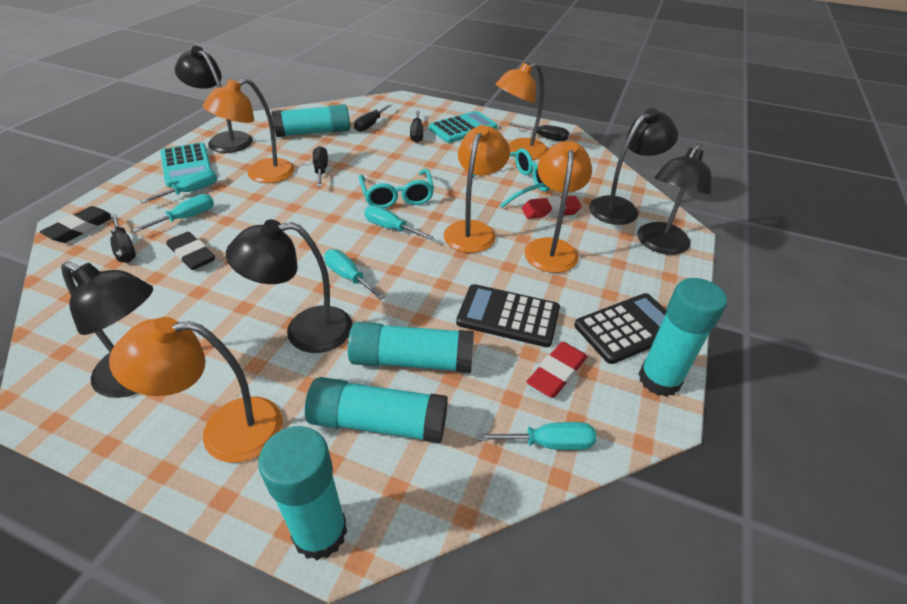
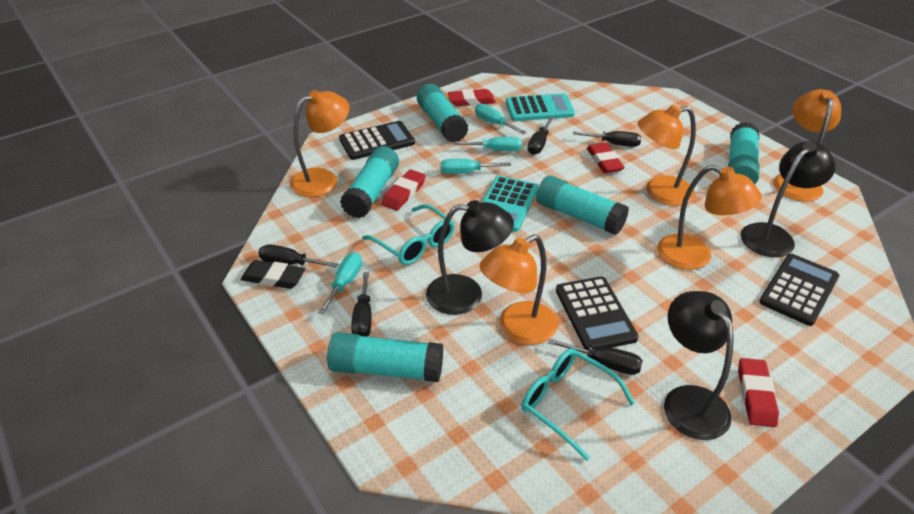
black calculator: [456,284,560,347] [574,293,667,364] = 2 -> [339,121,415,160] [556,276,638,350] [759,254,839,326] = 3
black eraser: [40,206,112,243] [166,232,215,270] = 2 -> [241,260,305,289] = 1
black lamp: [61,261,153,398] [175,46,253,153] [226,219,353,353] [589,108,678,225] [637,143,712,255] = 5 -> [426,200,514,315] [664,291,734,440] [741,141,836,257] = 3
red eraser: [522,196,582,219] [527,342,587,398] = 2 -> [381,170,426,211] [448,89,496,106] [587,143,625,173] [738,358,779,427] = 4
turquoise screwdriver: [132,194,214,233] [141,169,217,203] [324,249,385,300] [364,206,433,240] [477,422,597,450] = 5 -> [318,252,362,314] [440,159,511,174] [454,137,522,151] [475,104,526,134] = 4

